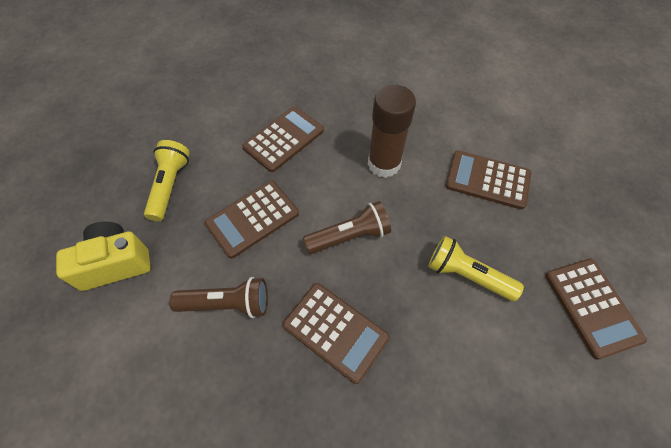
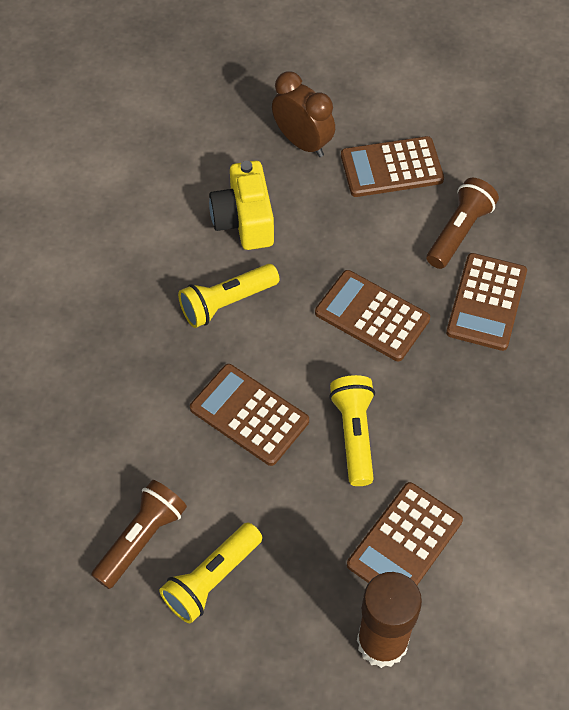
brown clock: none = 0 -> [272,72,335,157] = 1
yellow flashlight: [144,140,190,221] [428,236,524,301] = 2 -> [159,523,262,623] [178,264,280,328] [329,375,375,486] = 3

